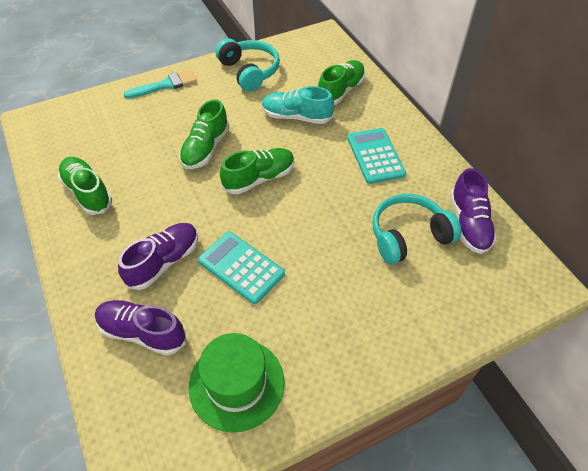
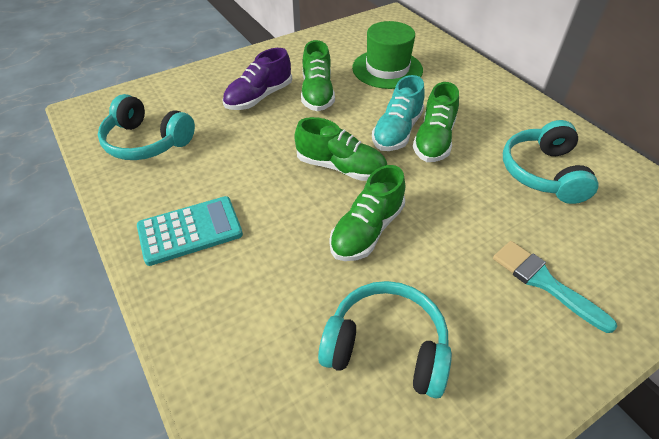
purple shoe: [95,300,186,355] [118,223,198,290] [450,168,497,254] = 3 -> [222,48,292,110] = 1
turquoise calculator: [198,231,285,304] [347,128,406,184] = 2 -> [137,196,243,266] = 1
turquoise headphones: [216,38,280,92] [372,194,461,265] = 2 -> [98,94,195,160] [318,281,452,398] [503,120,598,204] = 3

